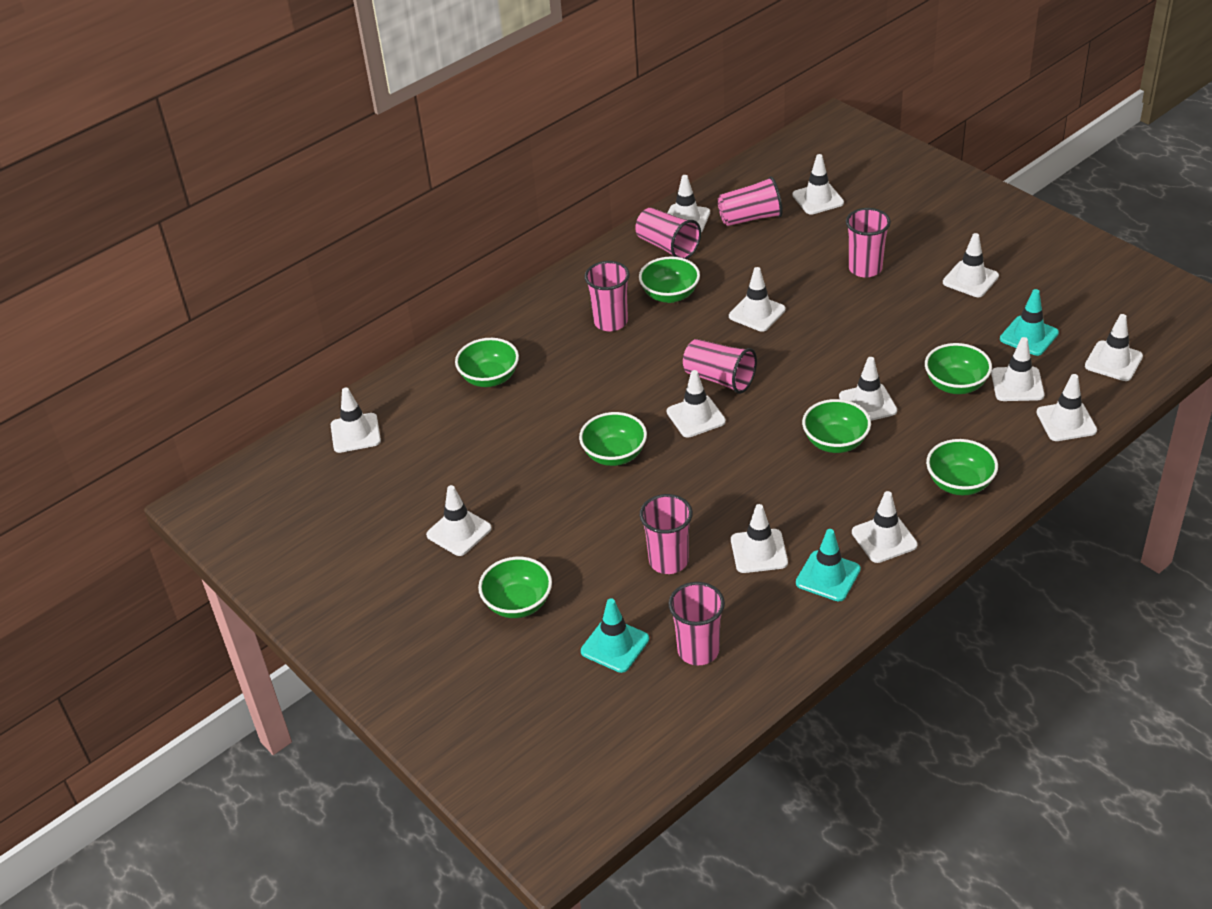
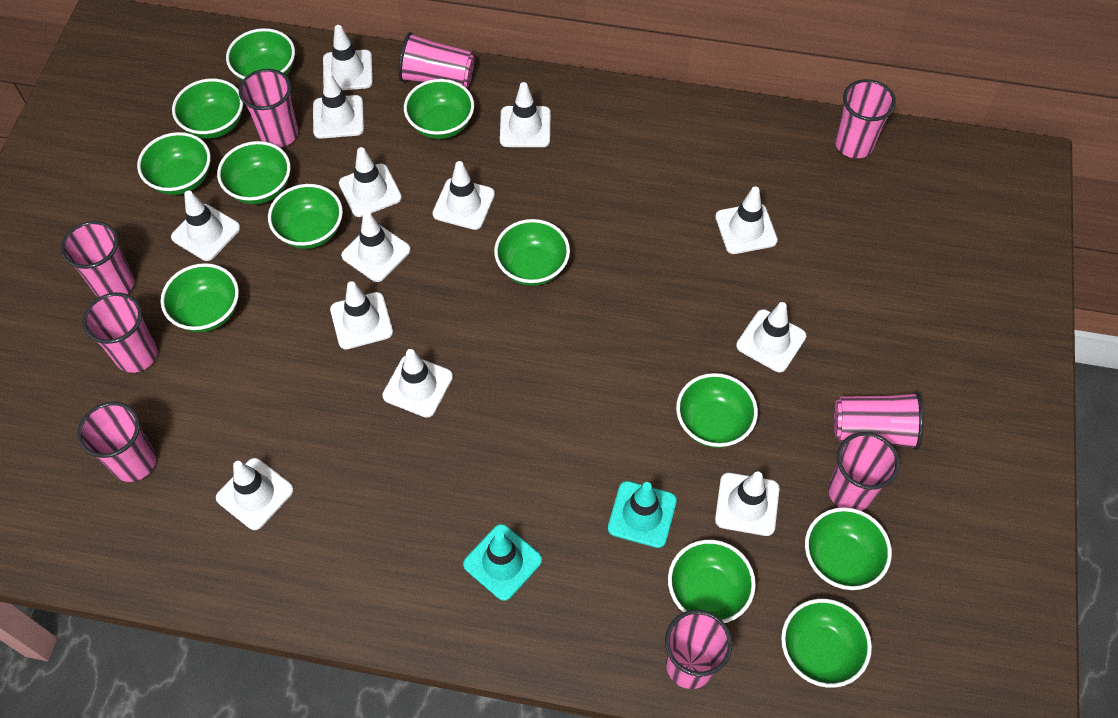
green bowl: [455,338,519,387] [478,557,552,618] [579,412,647,466] [639,256,700,303] [802,399,871,453] [925,343,992,394] [926,439,998,495] = 7 -> [137,132,211,195] [161,263,239,332] [172,78,243,139] [217,141,291,204] [226,28,295,80] [268,184,343,249] [404,79,474,139] [494,219,570,286] [668,540,756,623] [676,373,758,448] [781,599,872,688] [805,507,892,590] = 12
pink cup: [584,261,630,331] [635,208,701,259] [640,494,693,574] [669,582,725,665] [683,339,757,394] [717,176,783,226] [846,208,891,278] = 7 -> [61,221,134,298] [77,402,156,482] [83,293,158,373] [239,69,298,148] [398,32,475,87] [665,610,732,689] [828,432,900,511] [834,391,924,450] [835,79,896,158] = 9
turquoise traffic cone: [581,598,649,673] [796,529,861,601] [1000,289,1059,356] = 3 -> [463,524,542,601] [608,481,677,548] = 2

